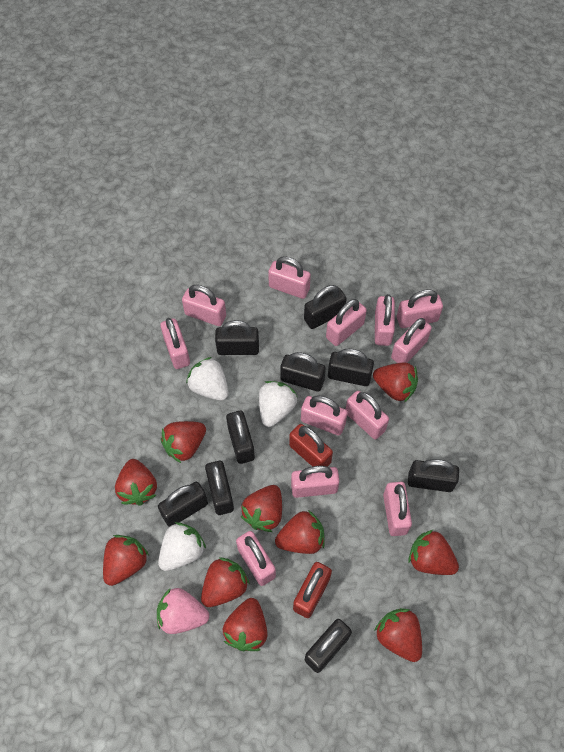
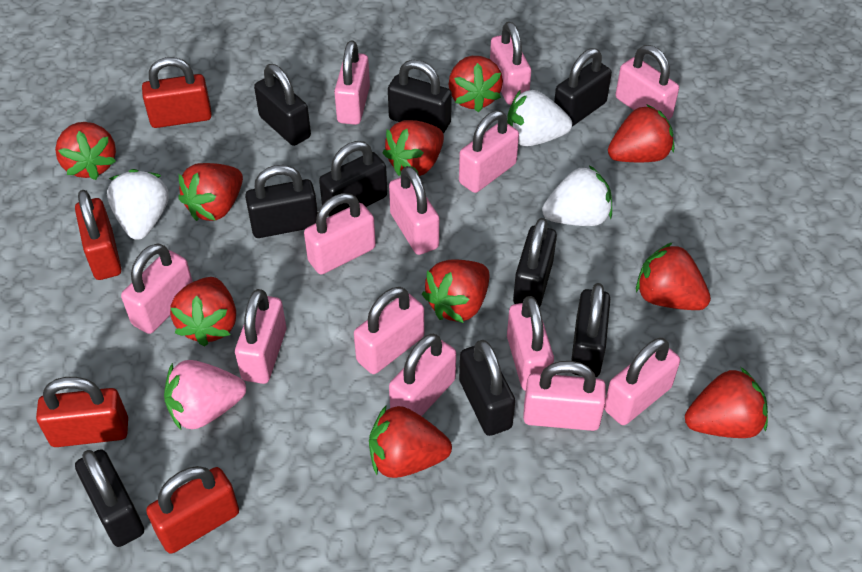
pink padlock: [160,318,190,369] [182,285,226,326] [236,531,276,586] [268,256,311,299] [291,466,340,498] [301,395,348,436] [326,299,367,346] [346,391,389,439] [375,294,395,346] [383,482,412,536] [391,318,432,363] [397,289,443,328] = 12 -> [121,243,193,334] [235,289,286,384] [304,193,376,275] [334,41,370,125] [354,287,424,374] [389,166,439,255] [389,334,456,416] [459,110,519,193] [490,22,531,105] [507,296,554,391] [523,361,606,431] [604,338,680,425] [616,45,679,120] = 13
red padlock: [289,424,333,467] [293,562,332,618] = 2 -> [36,377,128,447] [75,190,122,280] [142,57,212,128] [146,466,239,554] = 4

